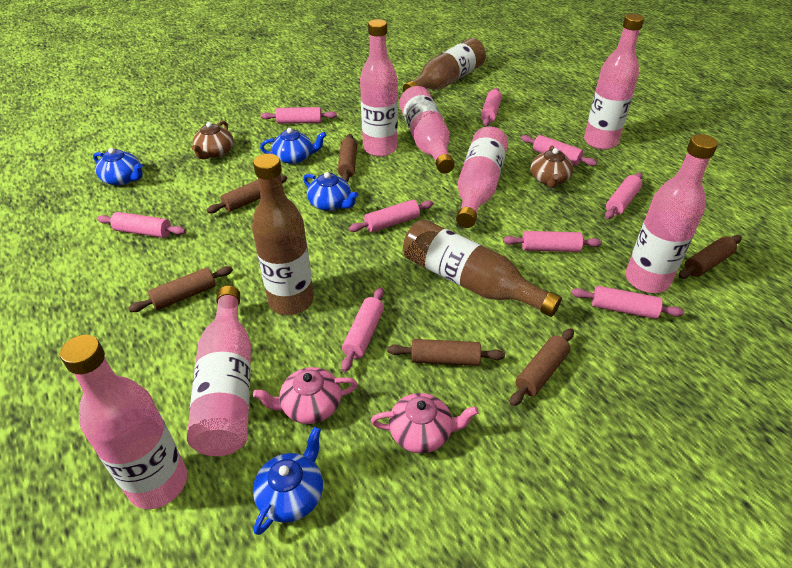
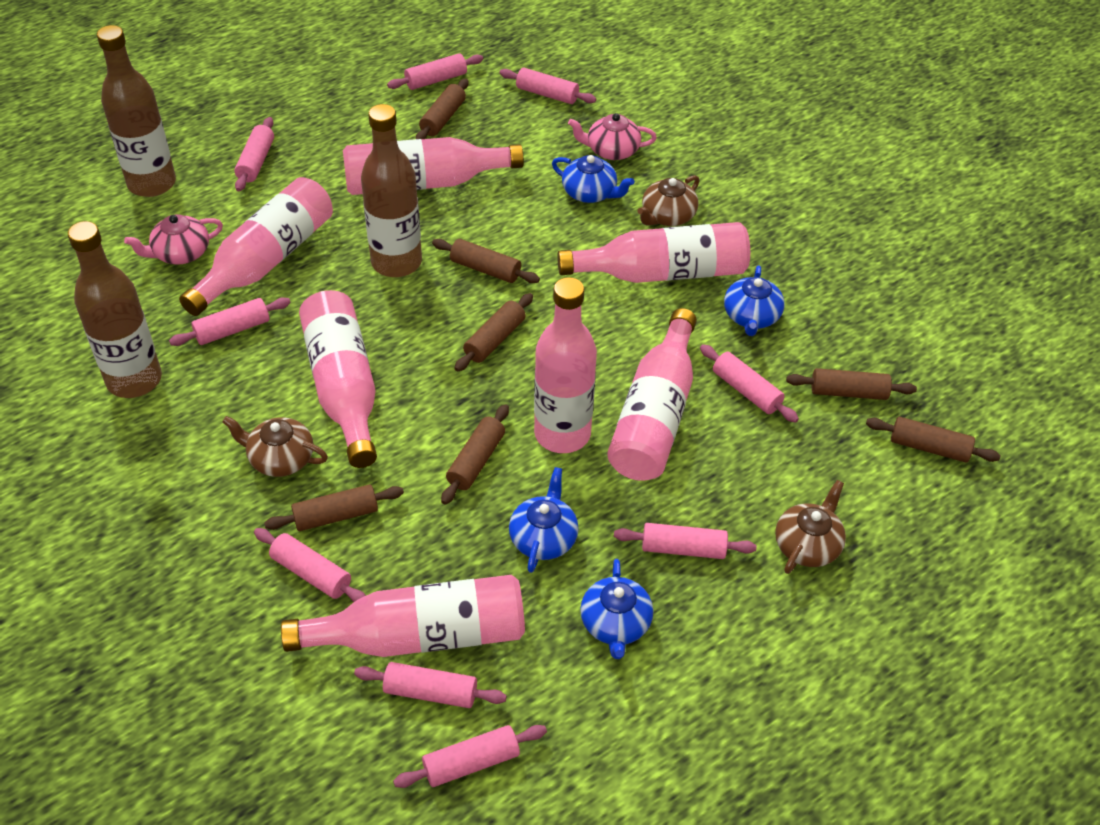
brown rolling pin: [128,266,233,312] [207,175,287,213] [338,134,357,182] [387,339,505,366] [510,328,574,406] [678,235,742,279] = 6 -> [264,484,404,531] [416,78,469,139] [432,239,540,283] [441,404,509,505] [454,293,533,372] [786,368,917,400] [866,417,1001,463] = 7
brown teapot: [191,121,234,159] [530,145,573,188] = 2 -> [222,416,328,477] [637,175,699,226] [775,480,846,574] = 3

